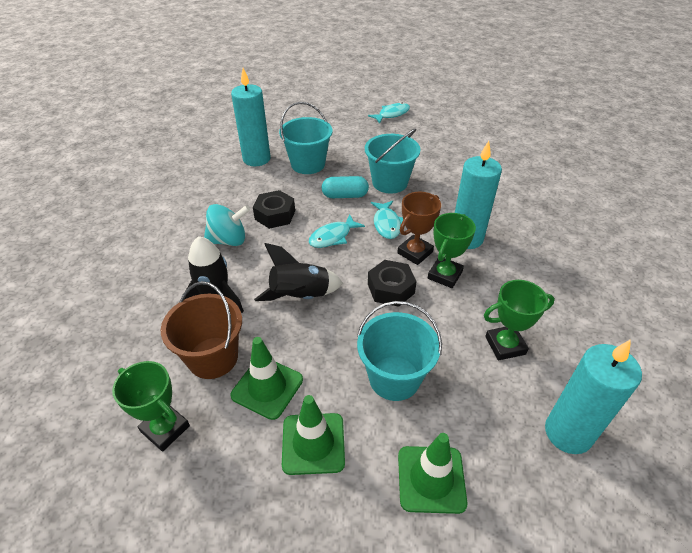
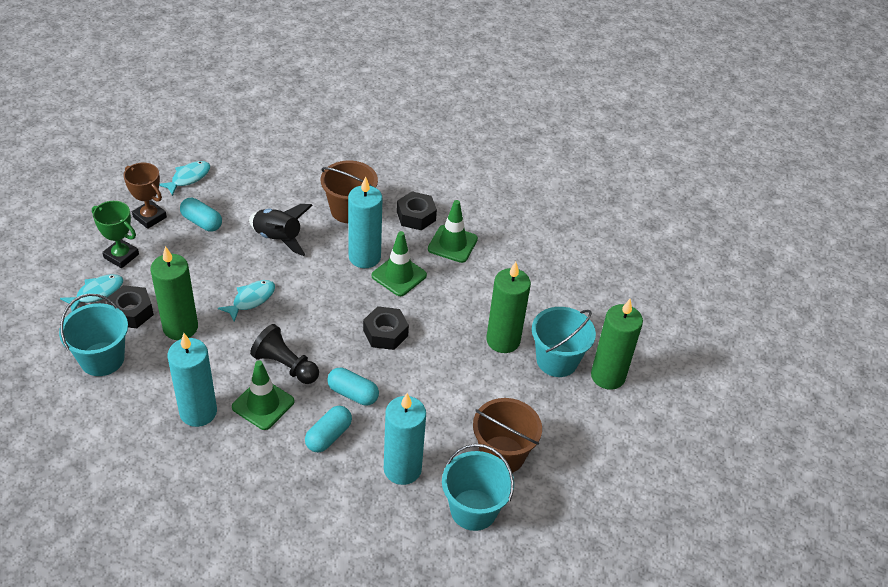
black nut: [253,190,295,229] [368,260,417,307] = 2 -> [107,285,154,328] [363,306,409,350] [397,191,437,230] = 3
black pawn: none = 0 -> [250,324,319,384] = 1
black rocket: [184,236,244,313] [254,243,343,301] = 2 -> [249,204,313,256] = 1
brown bucket: [161,281,242,379] = 1 -> [321,161,378,223] [473,398,542,473] = 2
green candle: none = 0 -> [151,246,198,340] [486,262,531,353] [591,299,643,390] = 3
green trophy: [112,361,190,452] [428,213,476,288] [484,280,555,360] = 3 -> [92,201,139,268] = 1
turquoise capsule: [322,176,369,198] = 1 -> [180,198,222,232] [305,406,352,452] [327,368,379,406] = 3
turquoise spinning top: [204,204,250,246] = 1 -> none = 0

